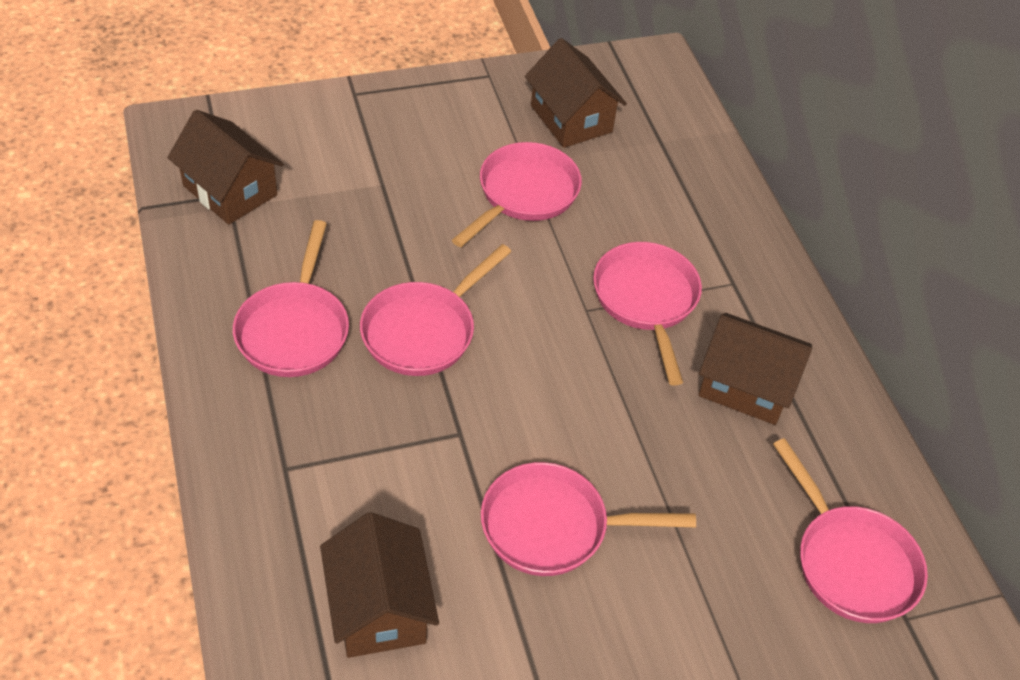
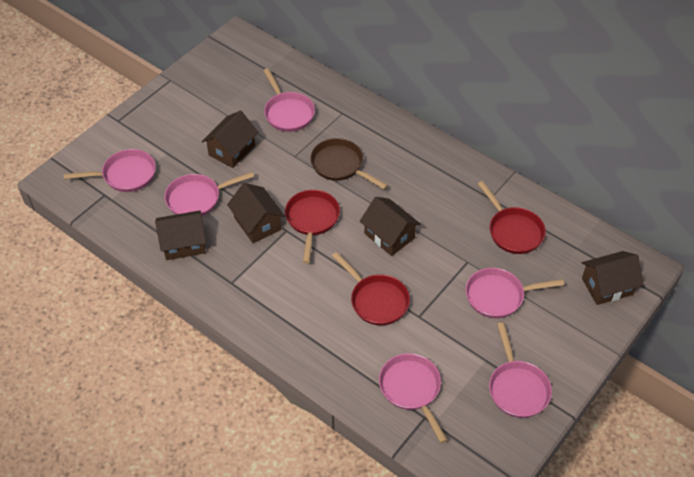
brown house: [167,110,284,225] [320,512,439,658] [525,38,627,148] [698,313,812,425] = 4 -> [155,210,206,260] [202,111,258,168] [227,183,285,243] [360,197,421,256] [582,251,644,305] = 5
brown pan: none = 0 -> [310,138,388,189] = 1
red pan: none = 0 -> [285,190,340,263] [332,252,410,326] [478,181,546,254] = 3

